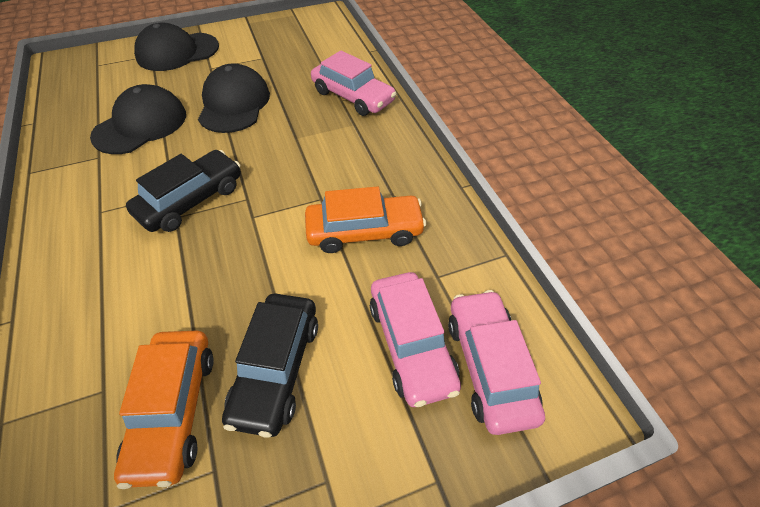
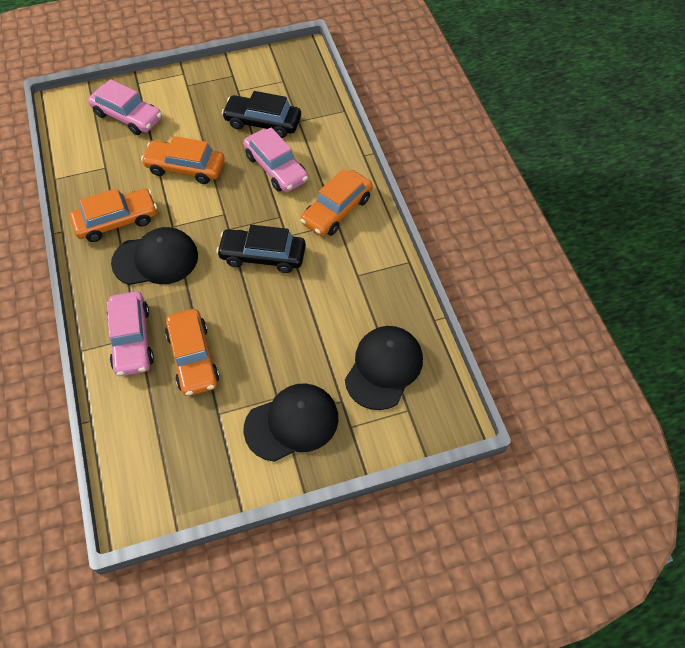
orange car: [114,331,214,489] [305,186,426,253] = 2 -> [70,188,157,242] [141,136,225,184] [165,309,219,396] [300,169,373,236] = 4

